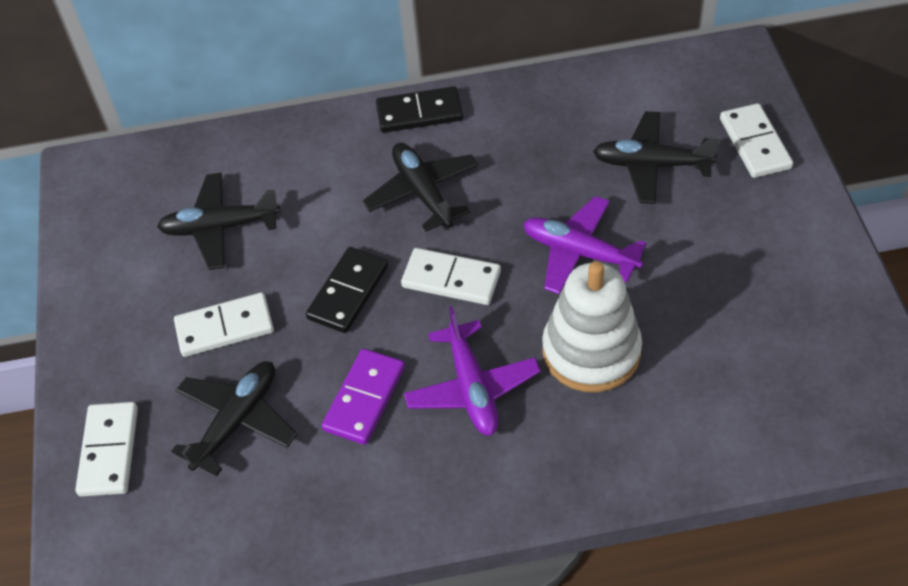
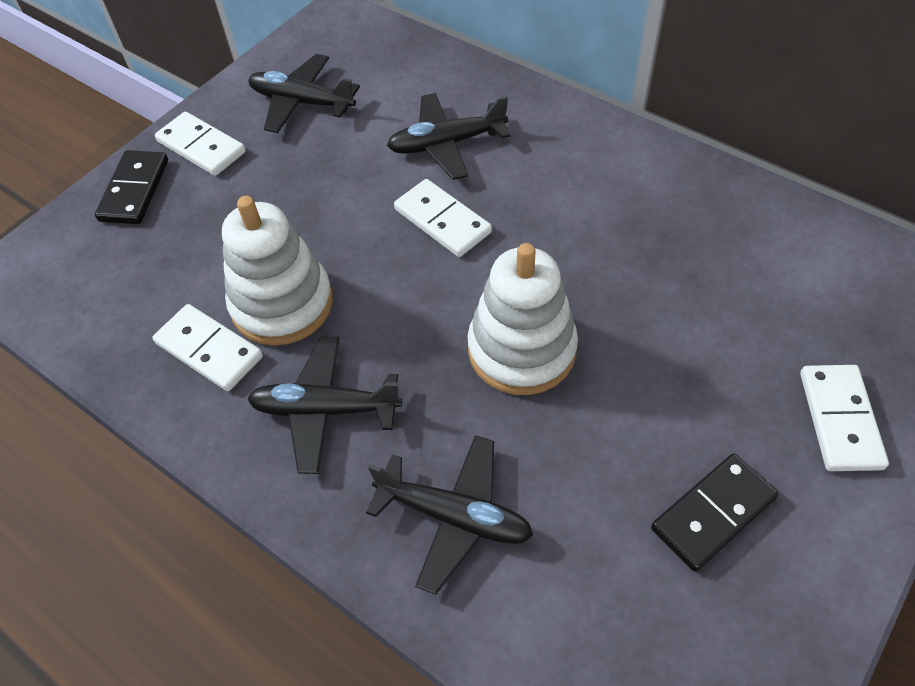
purple domino: [322,349,405,445] = 1 -> none = 0
purple plane: [404,306,541,436] [523,196,647,294] = 2 -> none = 0
white stacking toy: [542,261,642,392] = 1 -> [222,196,333,346] [467,243,578,395] = 2

